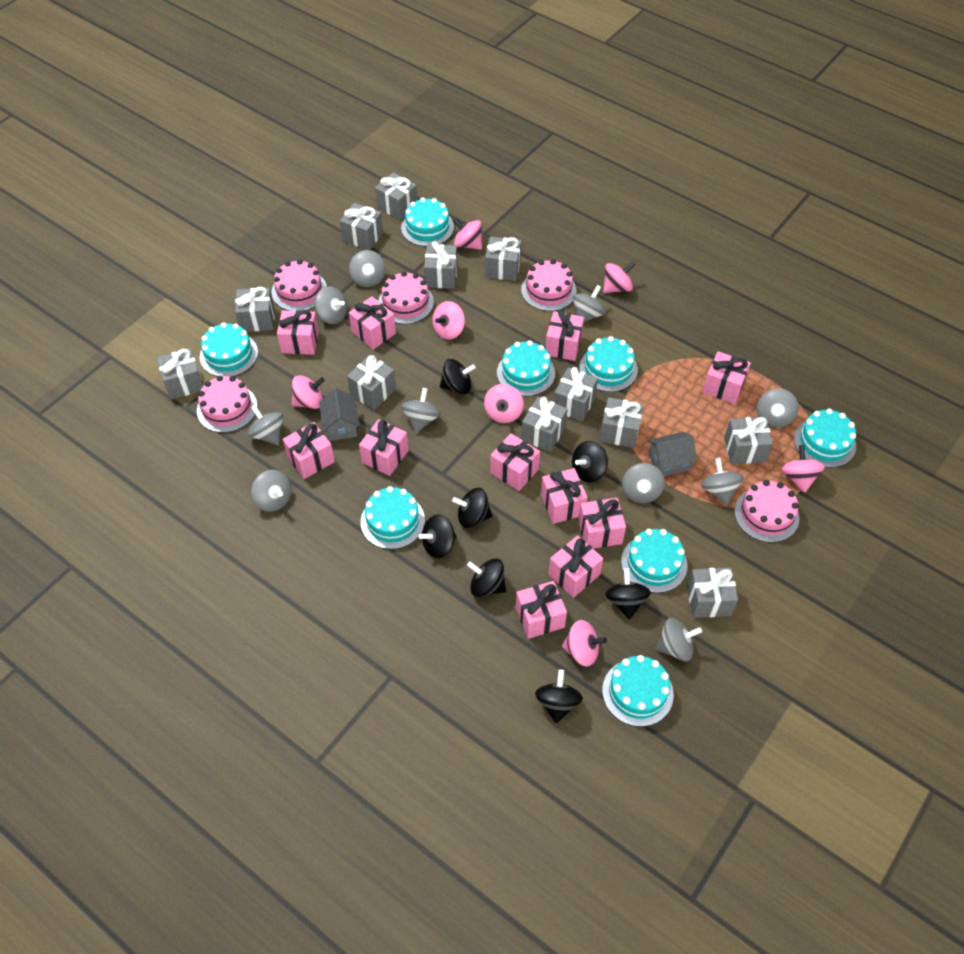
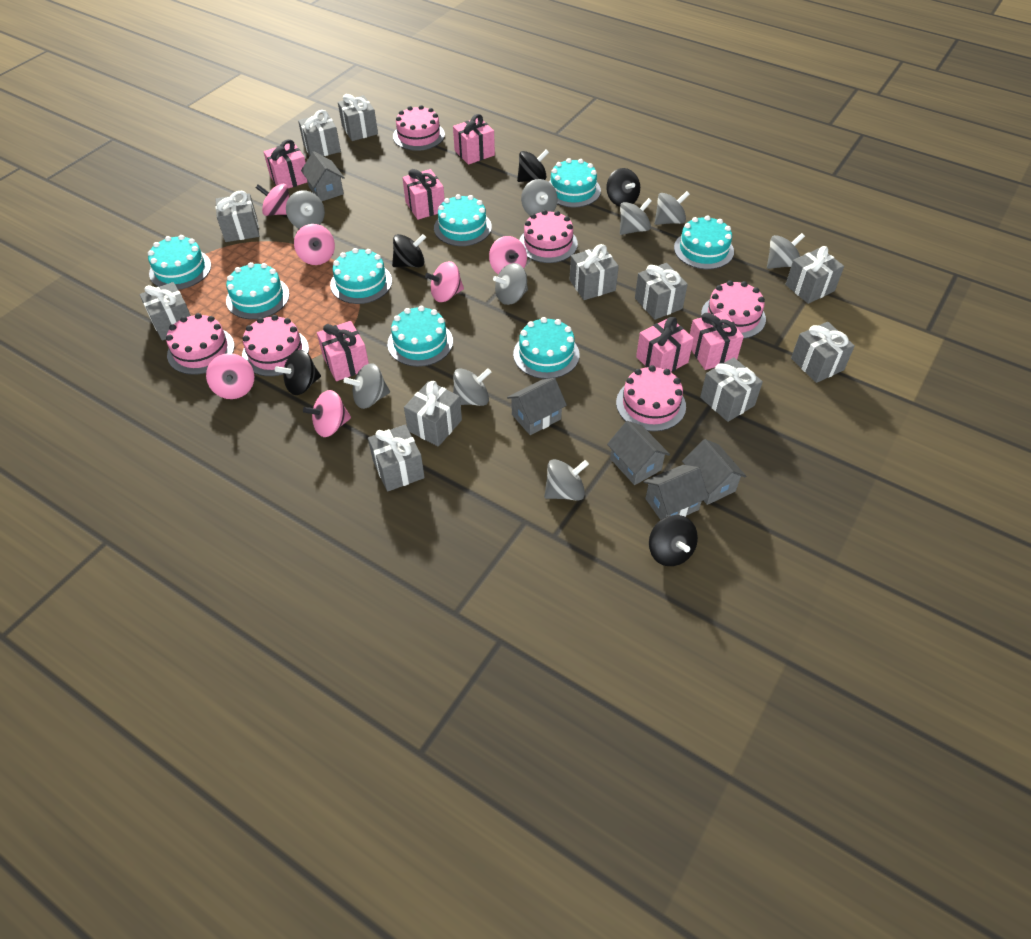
black spinning top: [419,514,457,558] [440,359,476,394] [452,488,492,528] [467,558,506,597] [535,670,583,723] [572,441,608,483] [605,568,651,619] = 7 -> [275,350,321,395] [392,234,426,267] [517,150,549,182] [606,168,640,207] [649,515,698,566] = 5
grey gift: [157,348,203,400] [235,287,274,332] [340,203,383,250] [347,355,396,410] [375,172,417,220] [424,241,457,289] [485,236,522,281] [521,397,568,452] [554,367,598,422] [600,397,643,448] [687,567,738,618] [724,417,773,464] = 12 -> [139,282,191,341] [215,190,259,242] [298,110,341,156] [338,94,378,141] [368,425,425,492] [404,381,462,447] [570,244,619,300] [635,263,688,320] [700,357,763,422] [785,246,844,304] [791,322,855,383] = 11
grey house: [319,389,360,441] [648,432,697,476] = 2 -> [301,151,345,201] [507,378,567,435] [607,421,670,485] [644,465,709,520] [682,439,746,505] = 5
grey spinning top: [247,405,283,445] [251,470,292,512] [315,286,347,324] [349,250,386,287] [401,388,441,433] [573,285,606,322] [622,463,665,503] [656,618,702,661] [701,458,744,505] [757,388,799,428] = 10 -> [286,190,325,229] [344,363,390,409] [453,368,491,406] [493,263,528,305] [521,179,558,216] [544,459,589,501] [620,198,652,235] [655,191,690,225] [767,233,805,269] = 9
pink cake: [197,376,257,433] [272,259,327,311] [378,271,434,324] [521,259,577,311] [734,480,799,543] = 5 -> [166,313,235,375] [242,315,309,376] [393,105,445,151] [519,210,578,263] [616,365,686,431] [701,280,766,339] = 6
pink gift: [277,310,319,355] [283,422,335,479] [349,296,396,350] [359,419,409,476] [490,433,540,491] [516,581,567,639] [541,468,588,524] [545,310,584,361] [549,535,603,598] [578,498,626,549] [703,351,751,404] = 11 -> [263,139,307,188] [317,321,369,381] [402,169,445,220] [453,114,495,165] [636,317,694,372] [690,311,744,370] = 6
pink spinning top: [292,375,325,409] [432,301,465,340] [453,218,482,250] [484,384,524,423] [562,620,607,667] [603,261,635,293] [781,445,825,493] = 7 -> [206,353,254,399] [256,184,289,216] [294,224,335,265] [303,390,351,437] [425,261,464,302] [489,236,527,274] = 6

